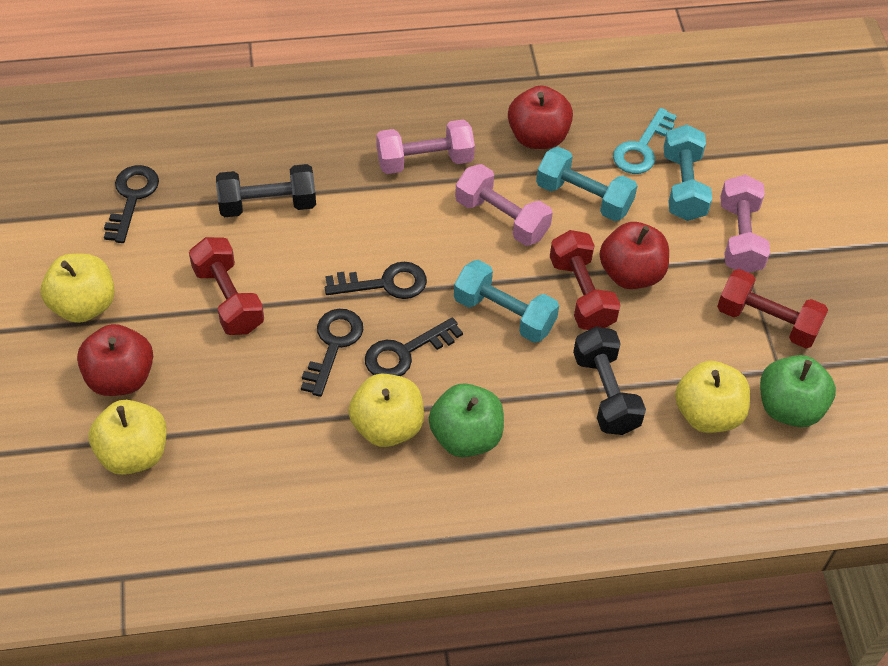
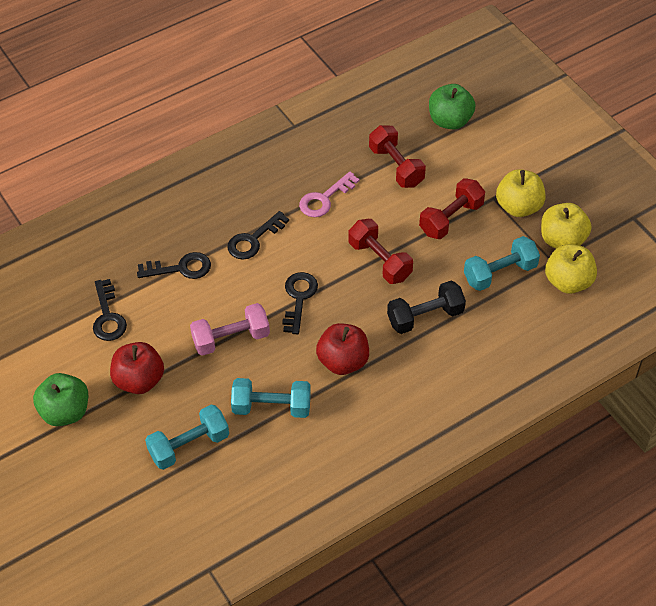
black dumbbell: [216,164,316,217] [573,327,646,435] = 2 -> [387,281,466,334] = 1
pink dumbbell: [376,120,475,174] [455,164,553,246] [720,174,770,273] = 3 -> [190,303,270,356] = 1
pink key: none = 0 -> [299,171,359,217] = 1
red apple: [77,324,153,396] [508,85,573,149] [600,222,669,289] = 3 -> [110,342,164,394] [316,323,369,375] = 2
turquoise key: [613,108,677,174] = 1 -> none = 0
yellow apple: [41,253,115,323] [89,400,167,475] [349,374,424,447] [675,361,750,433] = 4 -> [496,169,545,217] [541,203,592,248] [545,244,597,294] = 3

